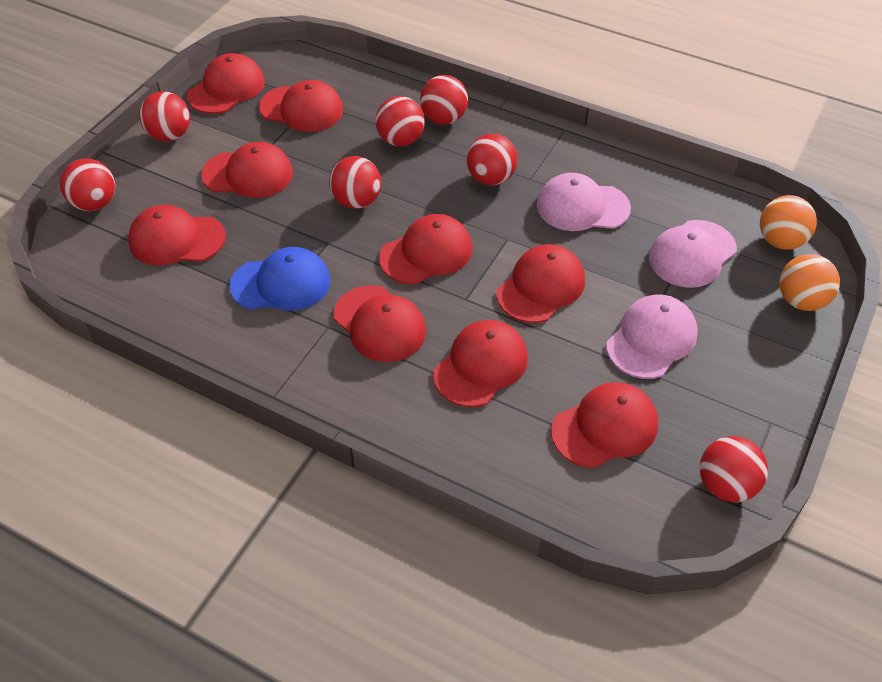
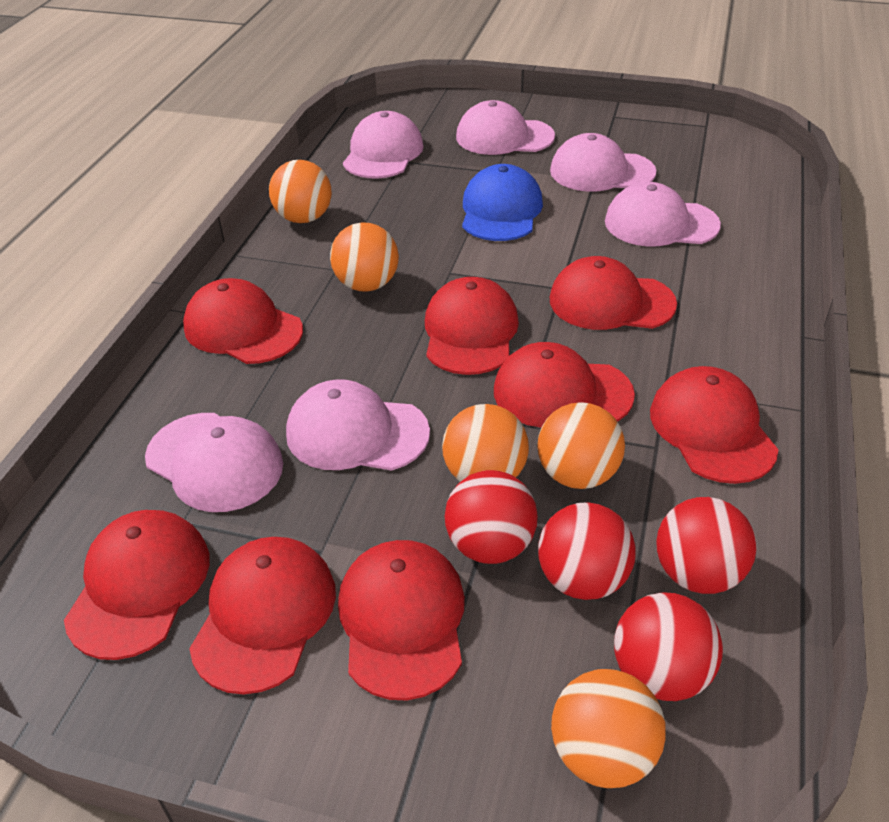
orange ball: [760,195,817,250] [780,254,840,311] = 2 -> [269,160,332,223] [330,222,399,292] [442,404,529,482] [537,402,625,489] [551,669,666,788] = 5
pink cap: [537,173,631,231] [606,295,698,379] [649,220,737,288] = 3 -> [145,413,283,512] [286,379,430,471] [343,111,424,179] [456,100,555,155] [550,133,657,192] [605,182,721,247] = 6
red ball: [60,159,115,211] [139,91,190,142] [329,156,381,209] [375,96,425,146] [420,75,468,125] [467,134,518,185] [700,436,768,502] = 7 -> [445,470,538,564] [538,502,636,600] [614,592,723,701] [656,497,757,594] = 4
red cap: [128,205,226,266] [187,53,265,114] [201,142,293,198] [259,80,343,132] [334,285,426,362] [379,214,473,284] [433,320,528,407] [497,244,585,323] [551,382,658,468] = 9 -> [64,510,210,660] [183,278,303,364] [189,537,336,695] [338,540,465,700] [425,277,519,375] [494,342,635,428] [550,256,677,330] [650,366,779,484] = 8

